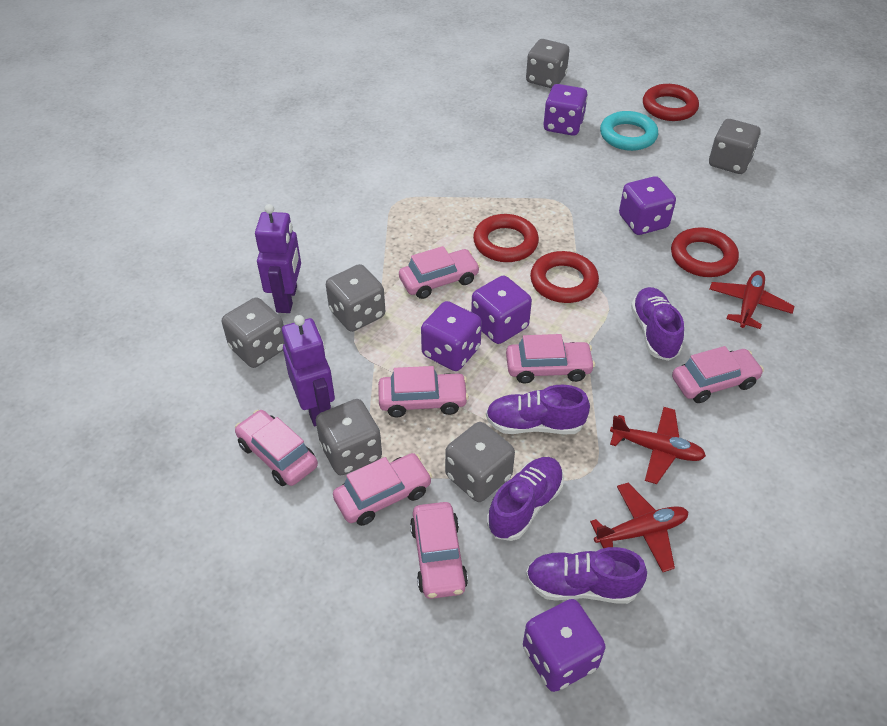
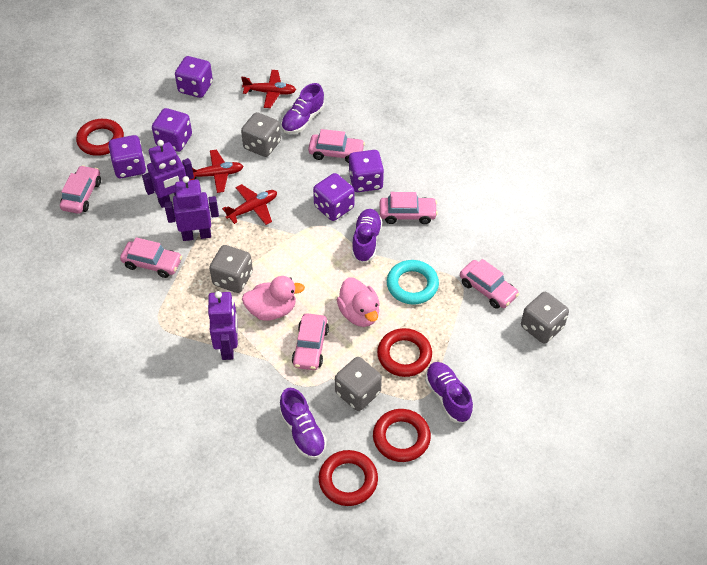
grey dice: [222,298,284,368] [316,399,382,475] [326,264,385,332] [445,422,515,502] [526,39,570,88] [709,119,761,174] = 6 -> [209,245,253,293] [241,112,281,157] [335,357,382,411] [521,292,569,344] = 4
pink car: [235,410,318,486] [333,453,432,526] [378,366,469,417] [399,246,480,299] [410,502,468,599] [506,334,595,384] [672,346,764,403] = 7 -> [60,165,101,214] [120,237,182,278] [292,313,329,370] [308,129,365,163] [380,192,438,224] [460,259,519,309] = 6
pink duck: none = 0 -> [242,276,305,321] [337,278,380,327] = 2
purple robot: [255,204,301,313] [282,315,335,426] = 2 -> [142,140,194,208] [164,176,219,241] [208,291,238,360] = 3

